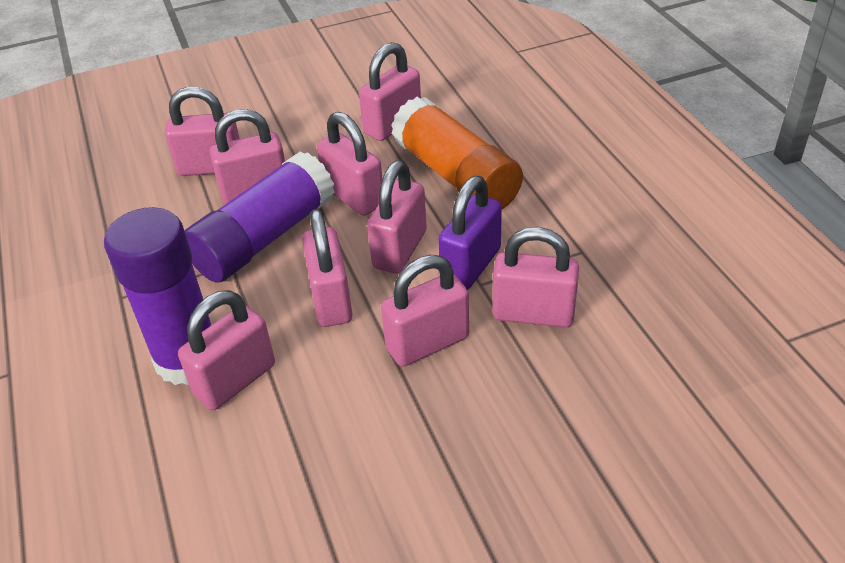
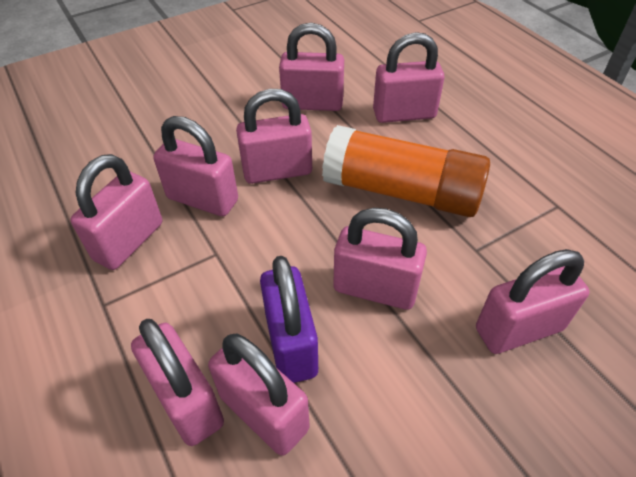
purple glue stick: [104,207,211,385] [184,151,335,283] = 2 -> none = 0

